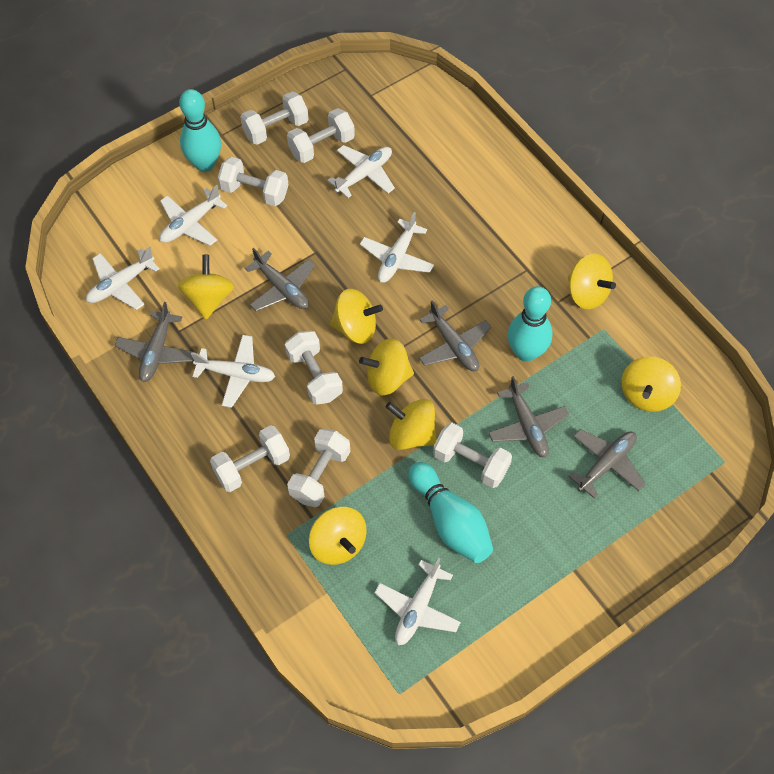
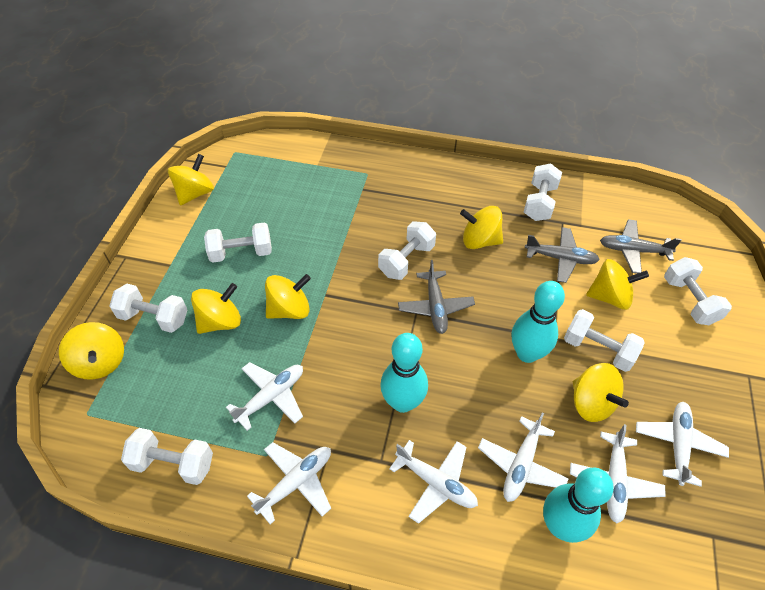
grey plane: [115,302,196,382] [245,248,315,311] [419,300,491,371] [488,376,569,458] [568,429,646,499] = 5 -> [398,260,475,334] [525,227,600,283] [600,219,682,274] = 3

